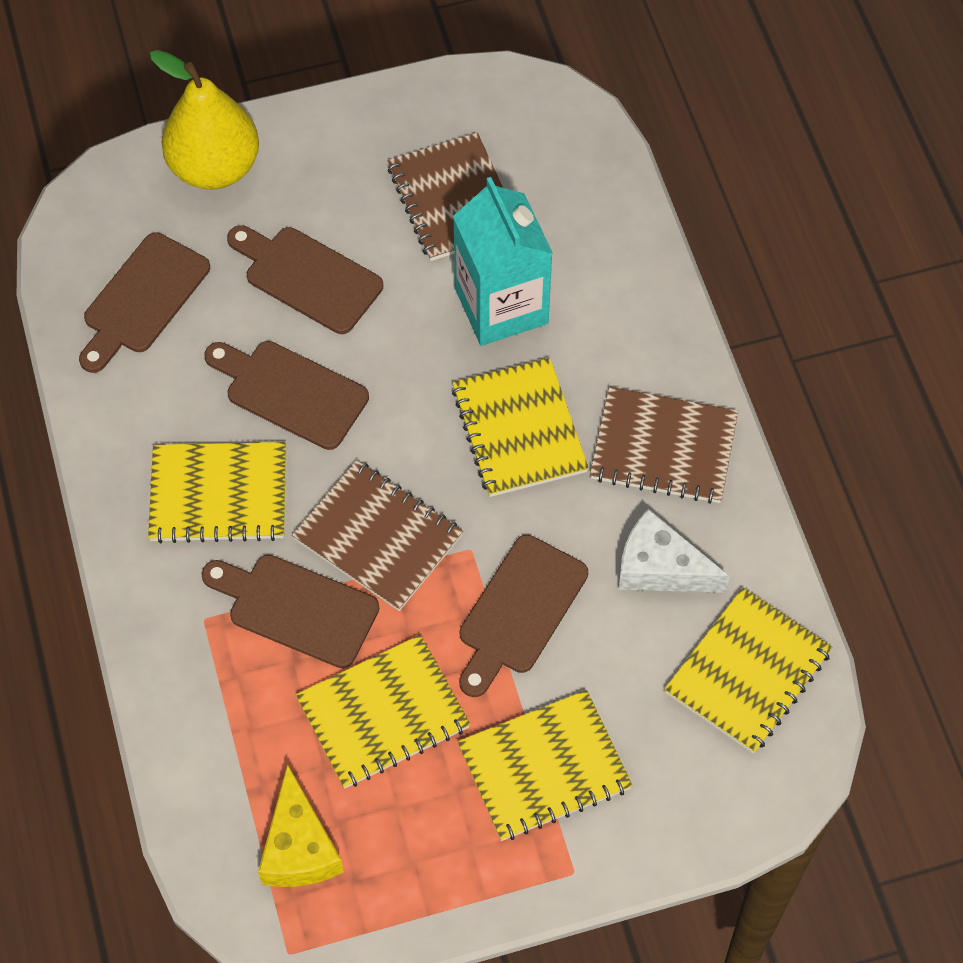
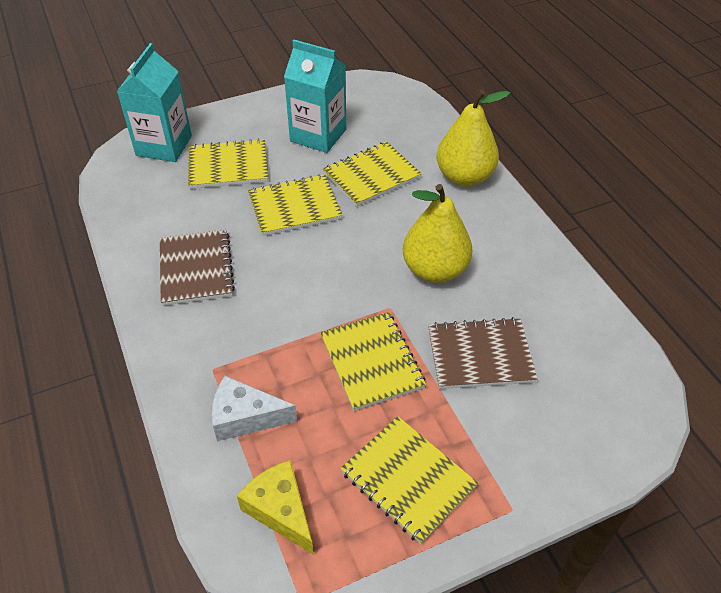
brown cutting board: [79,232,210,373] [201,555,379,668] [204,341,369,450] [227,225,383,334] [459,535,588,697] = 5 -> none = 0
brown notebook: [292,460,463,611] [388,132,503,261] [590,387,738,504] = 3 -> [160,229,235,306] [428,317,537,389] = 2
turquoise carton: [453,177,553,346] = 1 -> [116,43,192,162] [284,40,346,153] = 2
yellow pear: [150,50,259,190] = 1 -> [403,184,472,283] [437,90,510,187] = 2

